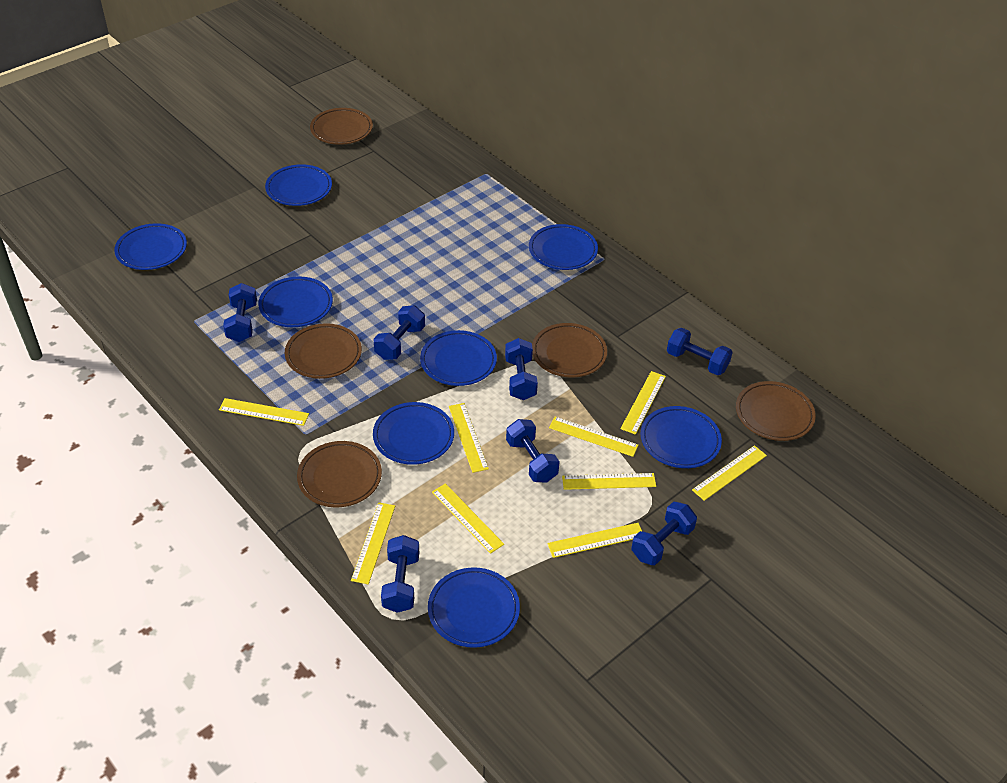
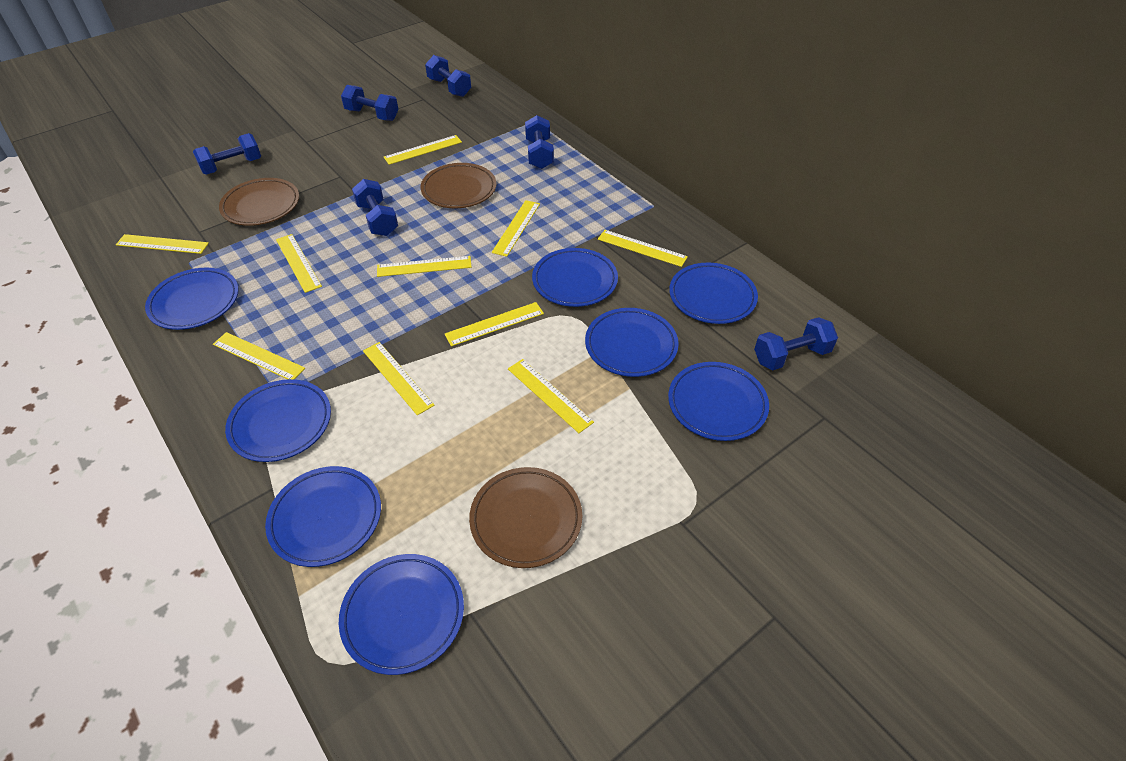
blue dumbbell: [223,283,257,342] [373,305,425,360] [381,535,419,613] [505,338,538,400] [506,419,560,482] [631,501,697,565] [667,328,733,375] = 7 -> [193,133,261,175] [341,85,399,121] [352,179,398,236] [425,55,471,97] [525,115,554,169] [754,317,838,370] = 6
brown plate: [285,323,362,379] [297,441,382,507] [310,108,373,145] [532,323,607,378] [736,381,816,441] = 5 -> [219,178,299,226] [421,163,496,208] [469,467,582,568] = 3
yellow ruler: [219,398,309,426] [351,502,395,584] [432,483,504,554] [449,403,489,473] [547,523,642,558] [549,417,639,457] [562,473,656,490] [620,371,666,435] [692,445,767,501] = 9 -> [116,234,209,254] [213,332,305,379] [276,234,322,293] [363,342,435,415] [377,256,472,277] [384,135,462,165] [445,302,544,347] [492,200,540,257] [508,359,594,433] [598,230,688,267] = 10

